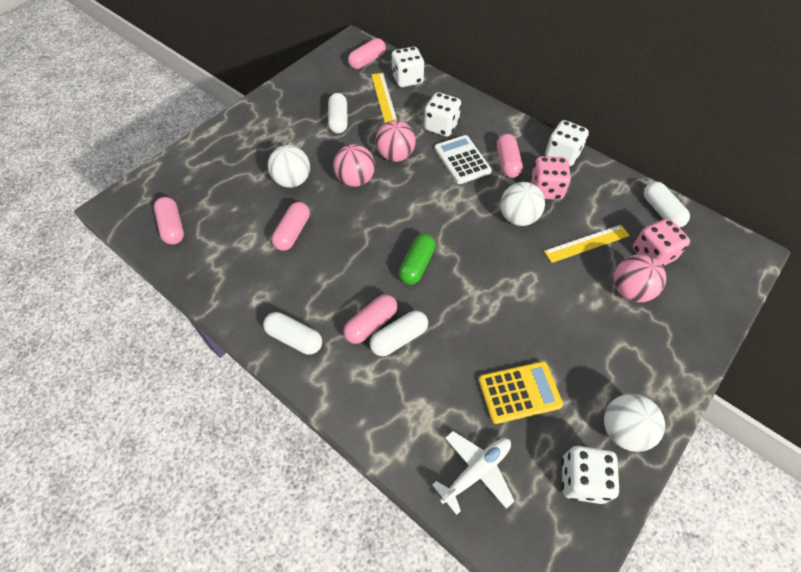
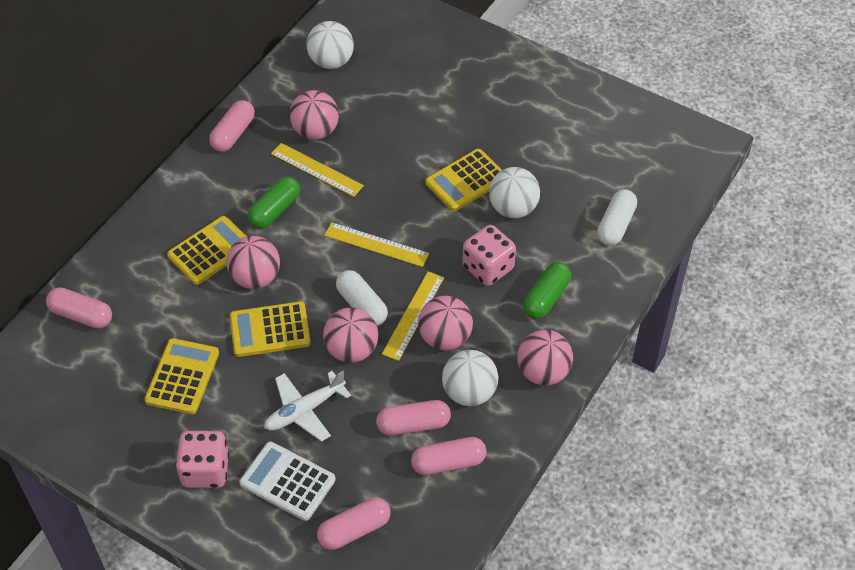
green capsule: [399,234,436,285] = 1 -> [248,177,300,229] [523,262,571,319] = 2
pink ball: [333,144,375,187] [376,120,416,162] [614,255,666,302] = 3 -> [226,236,280,289] [290,90,339,140] [323,307,378,363] [418,296,473,351] [517,330,573,386] = 5
white capsule: [263,312,322,354] [328,93,348,134] [370,311,428,356] [644,182,690,228] = 4 -> [336,270,388,326] [597,190,637,246] = 2
white dice: [391,47,425,87] [424,92,461,137] [545,120,589,167] [561,445,620,504] = 4 -> none = 0
yellow calculator: [479,361,563,424] = 1 -> [145,338,219,414] [167,216,247,285] [230,301,311,357] [425,149,502,211] = 4
yellow ruler: [371,73,397,123] [544,225,630,263] = 2 -> [271,143,364,197] [324,222,429,267] [382,272,444,361] = 3

